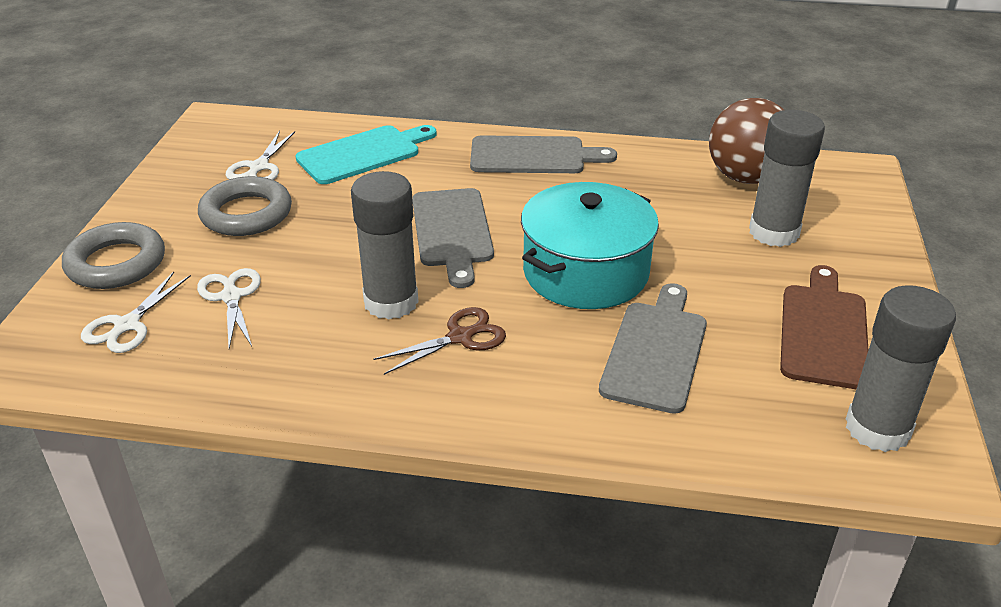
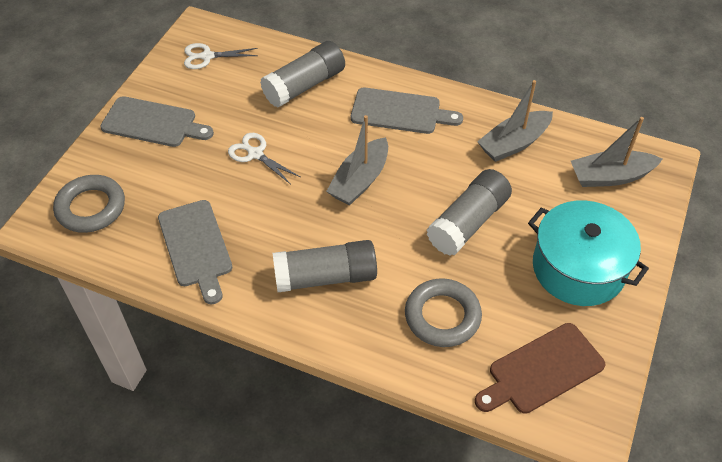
brown ball: [709,98,784,184] = 1 -> none = 0
brown scissors: [374,307,506,375] = 1 -> none = 0
grey boat: none = 0 -> [326,115,388,205] [477,80,553,162] [571,117,662,187] = 3
turquoise cutting board: [295,125,437,184] = 1 -> none = 0
white scissors: [81,272,191,353] [197,268,261,348] [226,131,295,180] = 3 -> [184,43,258,69] [228,133,300,184] = 2

